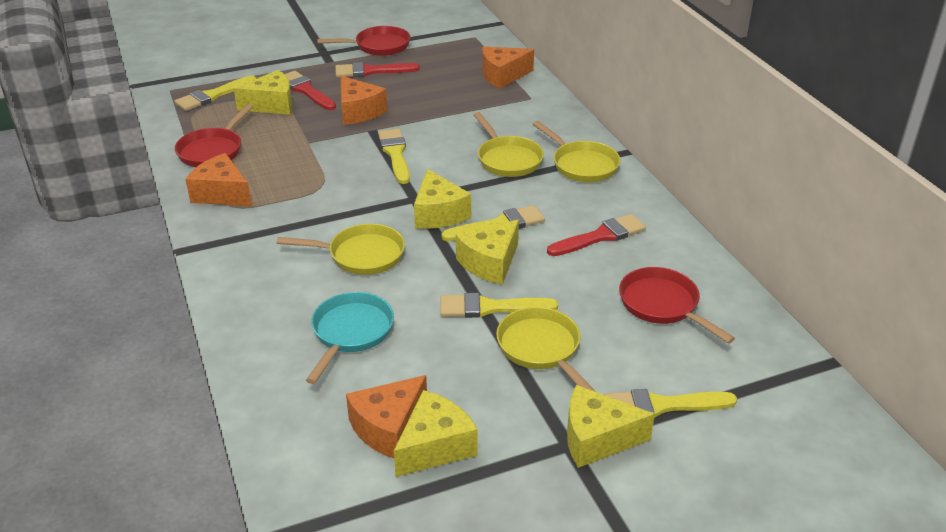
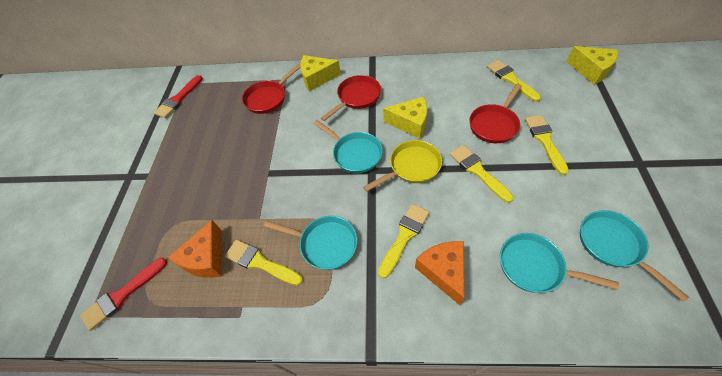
orange cheese: [185,153,252,206] [341,76,387,125] [346,375,427,458] [482,47,534,89] = 4 -> [168,220,222,278] [415,241,464,305] = 2
red brush: [285,71,336,110] [335,62,420,77] [547,214,646,256] = 3 -> [80,258,167,331] [154,75,203,118] = 2
turquoise pan: [306,292,394,384] = 1 -> [263,216,358,270] [313,120,383,173] [500,233,619,293] [580,210,689,302] = 4
yellow cheese: [234,70,292,115] [394,390,478,477] [414,169,471,229] [456,220,519,285] [567,385,655,468] = 5 -> [300,55,341,91] [383,96,427,139] [566,46,618,85] = 3
yellow pan: [277,224,405,275] [474,112,544,177] [496,307,596,392] [533,121,620,182] = 4 -> [363,140,442,192] = 1

